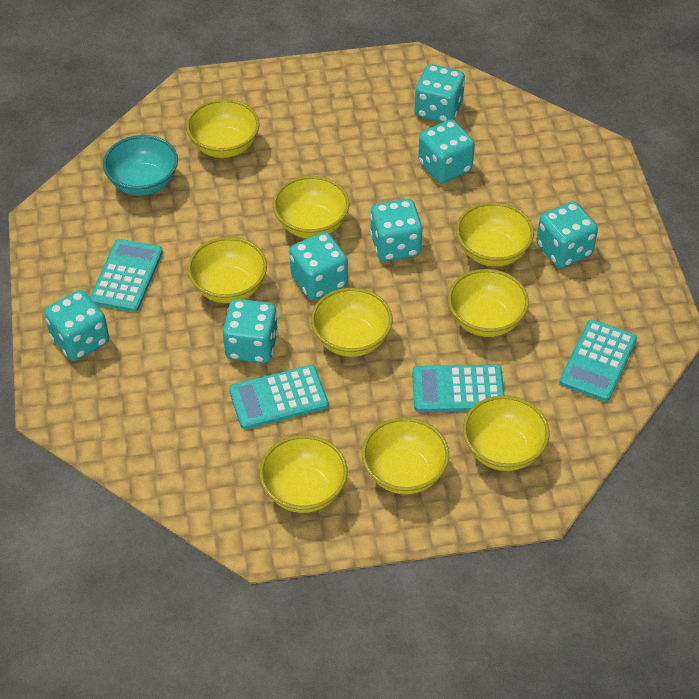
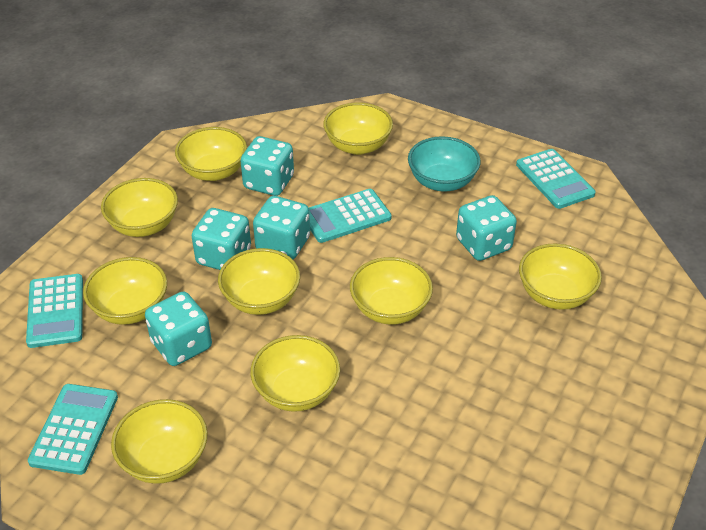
turquoise dice: [44,290,109,361] [223,299,278,363] [290,232,348,300] [370,199,423,261] [414,64,465,123] [418,120,475,184] [536,201,598,268] = 7 -> [145,292,212,366] [192,208,251,270] [241,136,294,196] [253,196,310,259] [456,195,517,261] = 5

